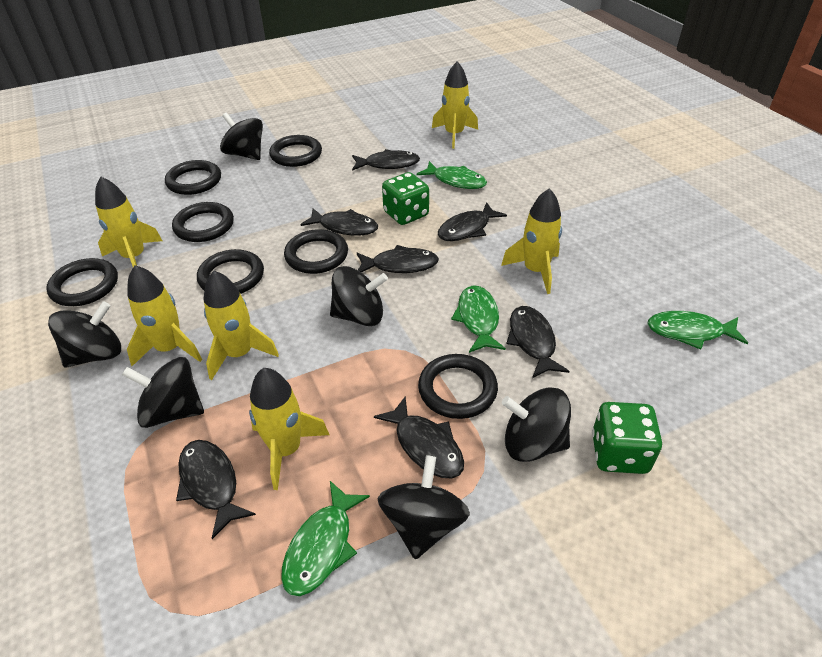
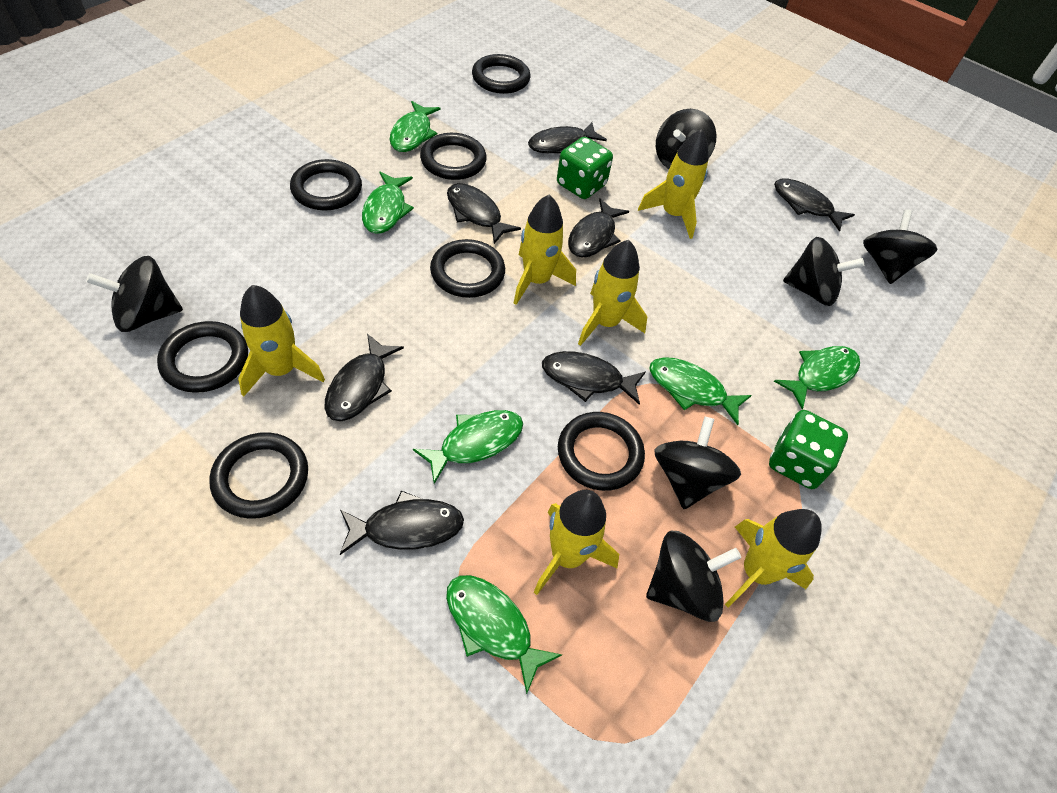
green fish: [281,481,370,596] [417,161,487,189] [451,285,506,353] [647,311,748,350] = 4 -> [362,172,414,234] [389,101,441,152] [413,410,523,484] [446,575,562,694] [649,357,752,425] [774,346,860,409] = 6

